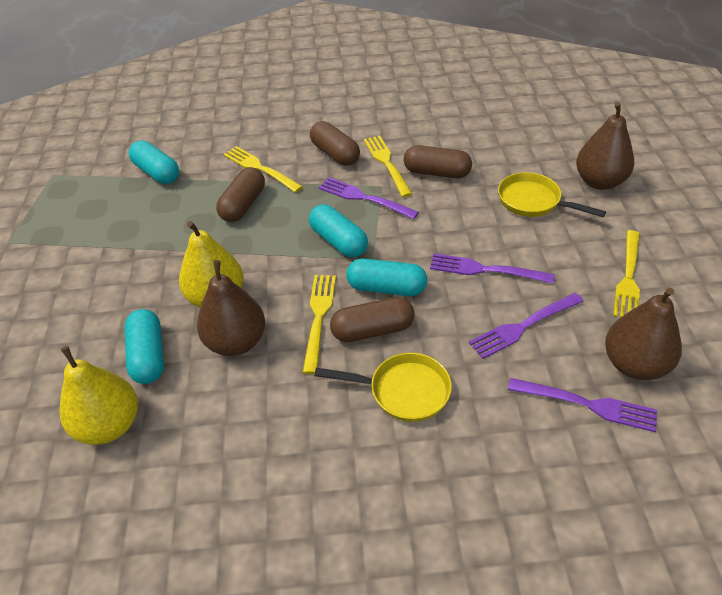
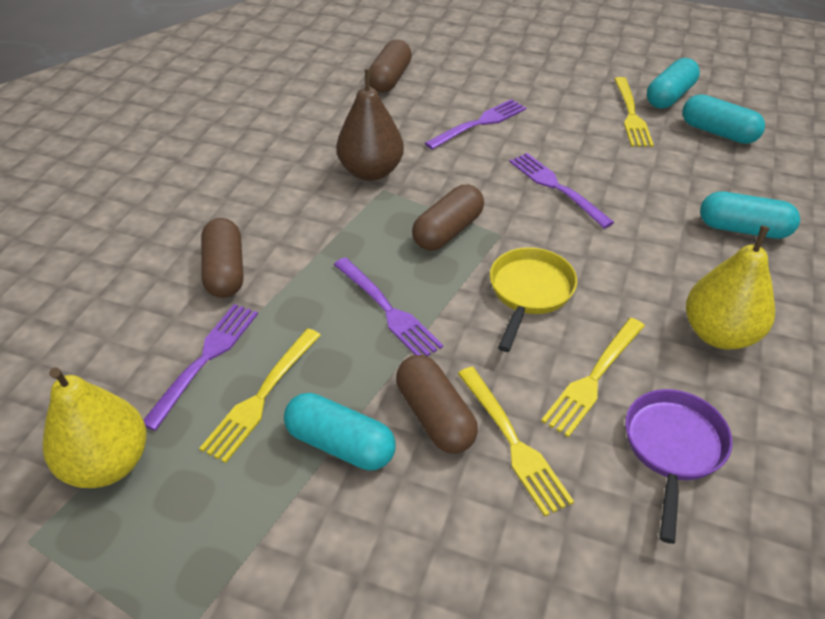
brown pear: [197,260,265,356] [576,102,634,190] [605,288,682,380] = 3 -> [337,69,404,181] = 1
purple pan: none = 0 -> [625,389,732,544] = 1
yellow pan: [314,353,452,422] [498,172,606,217] = 2 -> [490,247,577,352] = 1

